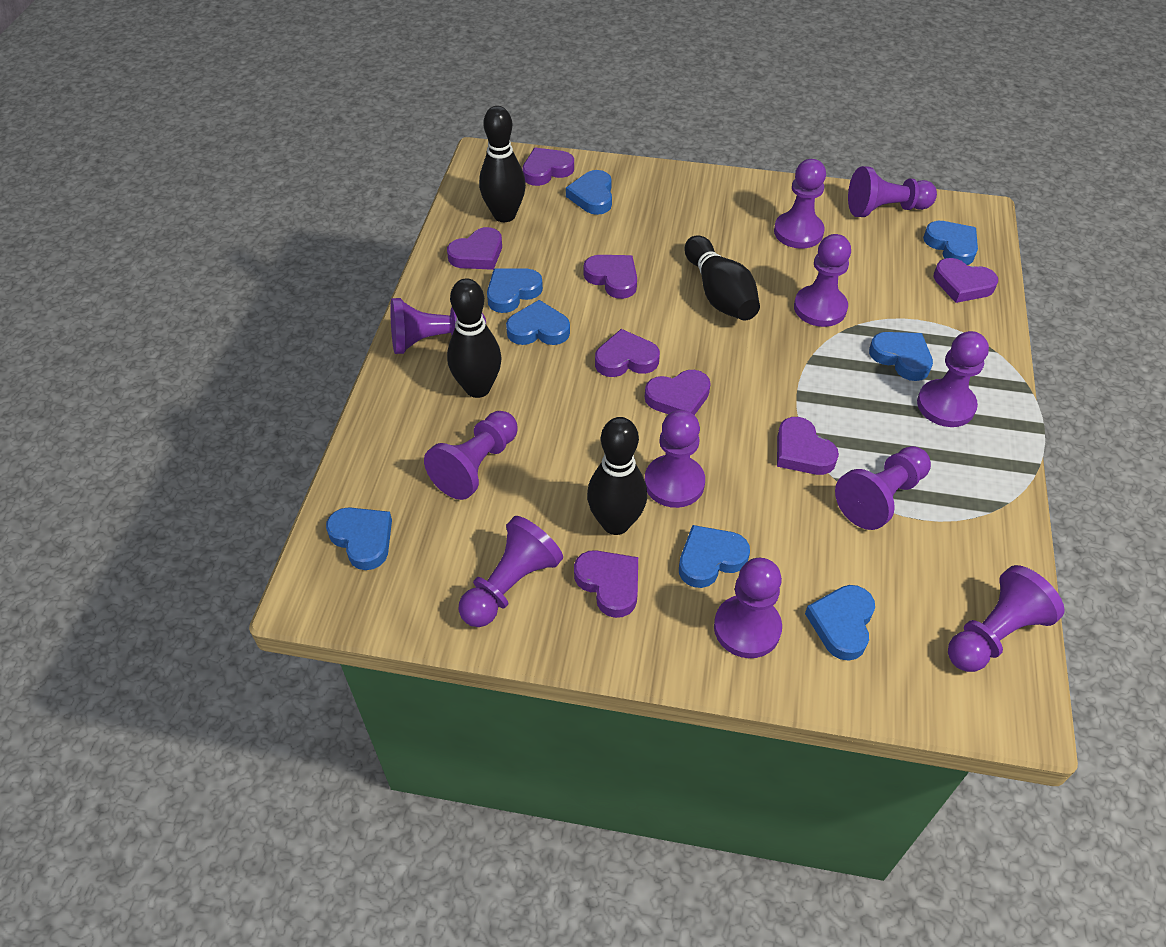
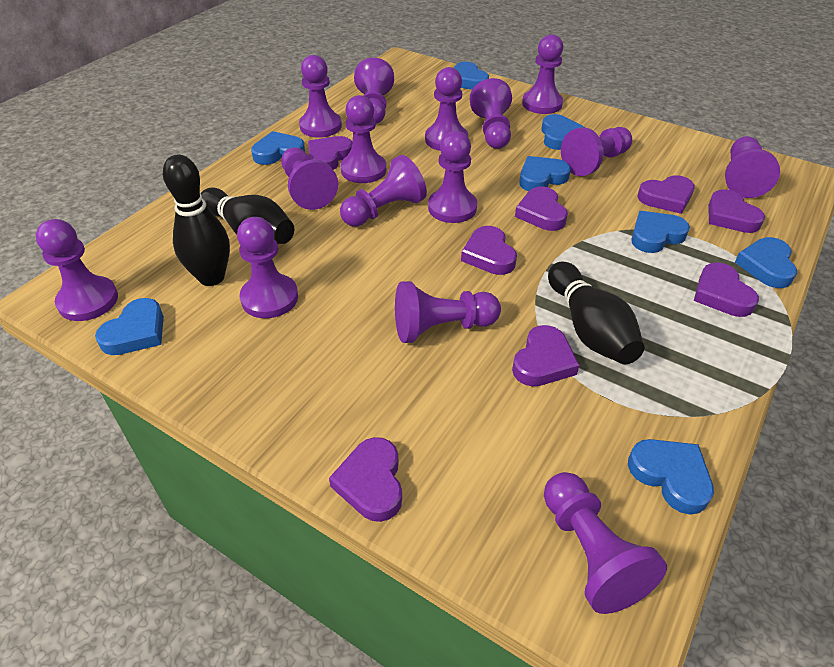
black bowling pin: [447,279,502,398] [479,106,526,222] [587,417,647,535] [684,236,760,321] = 4 -> [163,155,230,286] [200,188,294,244] [548,262,644,365] = 3
purple pawn: [390,298,486,354] [424,411,517,500] [458,516,563,627] [645,410,705,508] [714,558,782,658] [774,159,826,249] [794,234,851,327] [835,446,931,530] [848,166,937,217] [917,331,989,427] [948,565,1065,672] = 11 -> [36,219,118,321] [237,217,298,318] [281,147,338,210] [299,55,342,138] [340,155,427,227] [341,95,386,183] [354,58,394,124] [395,281,501,343] [425,67,468,151] [428,131,477,223] [470,78,512,149] [522,34,563,114] [544,472,667,614] [561,127,632,176] [725,136,780,198] = 15

